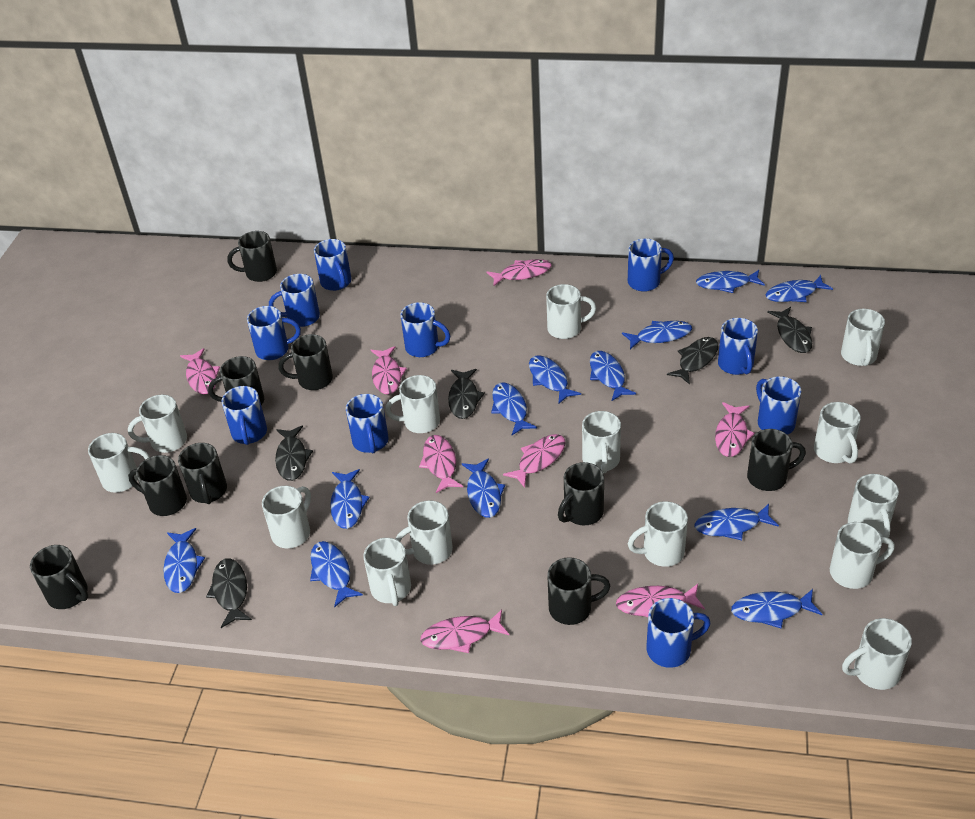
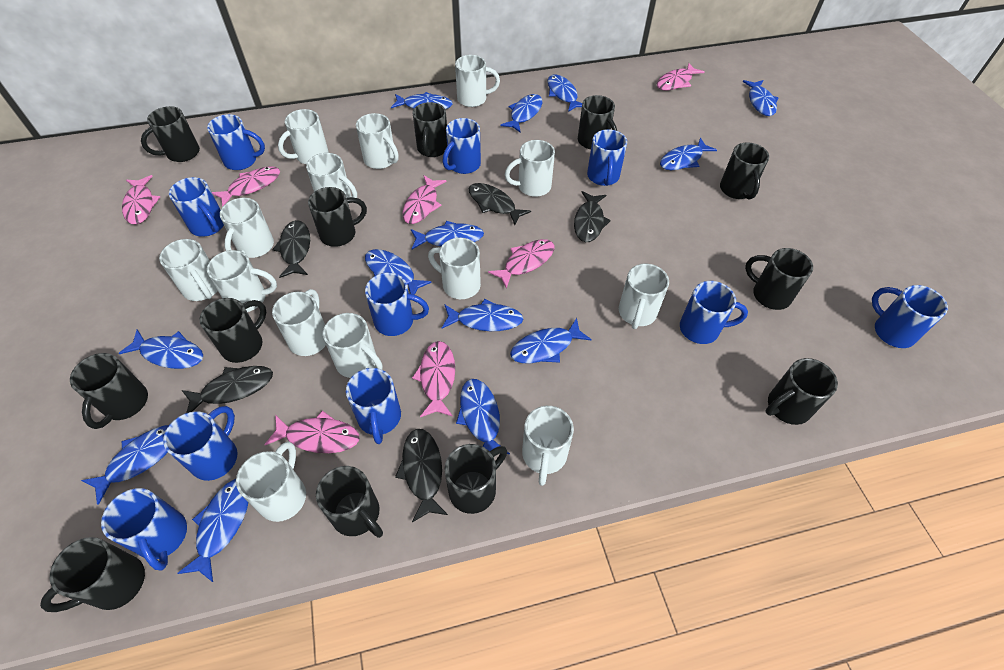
black mug: [30,545,88,609] [128,455,187,516] [178,443,227,504] [208,356,264,405] [227,231,277,282] [279,334,333,390] [547,557,611,625] [558,462,604,525] [747,429,806,491] = 9 -> [40,537,145,612] [70,353,148,429] [141,106,200,162] [200,298,266,363] [308,187,367,247] [316,466,383,538] [413,102,447,157] [444,444,507,514] [578,95,617,149] [720,142,769,199] [745,248,813,310] [766,358,838,425] = 12
blue fish: [163,528,205,593] [310,541,363,608] [330,469,370,529] [462,459,505,518] [491,382,537,435] [529,355,581,404] [590,351,636,401] [622,321,692,349] [695,504,779,540] [696,270,765,293] [731,589,822,629] [765,275,833,302] = 12 -> [81,425,169,505] [119,330,203,369] [177,479,248,582] [365,249,432,295] [391,92,453,109] [411,221,484,249] [442,299,523,331] [456,379,510,454] [500,94,542,133] [510,318,592,363] [548,75,582,112] [660,138,717,170] [743,80,779,116] = 13
pink fish: [180,348,220,395] [371,346,407,395] [419,435,463,493] [420,609,509,653] [486,259,552,287] [503,434,566,488] [616,584,705,617] [715,402,755,457] = 8 -> [122,175,160,224] [212,166,280,206] [264,410,359,453] [402,175,446,224] [412,341,455,417] [488,239,554,289] [657,63,704,91] = 7

